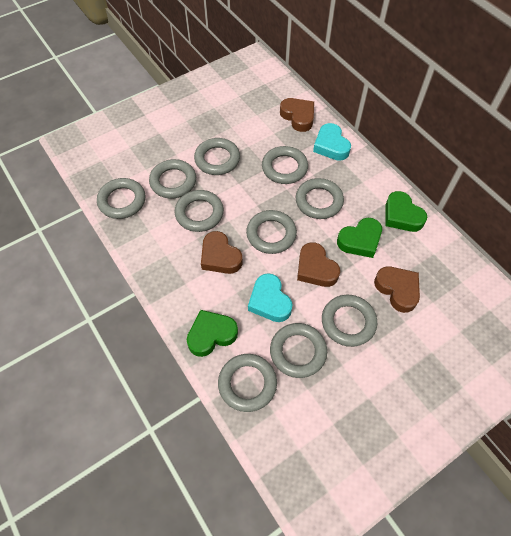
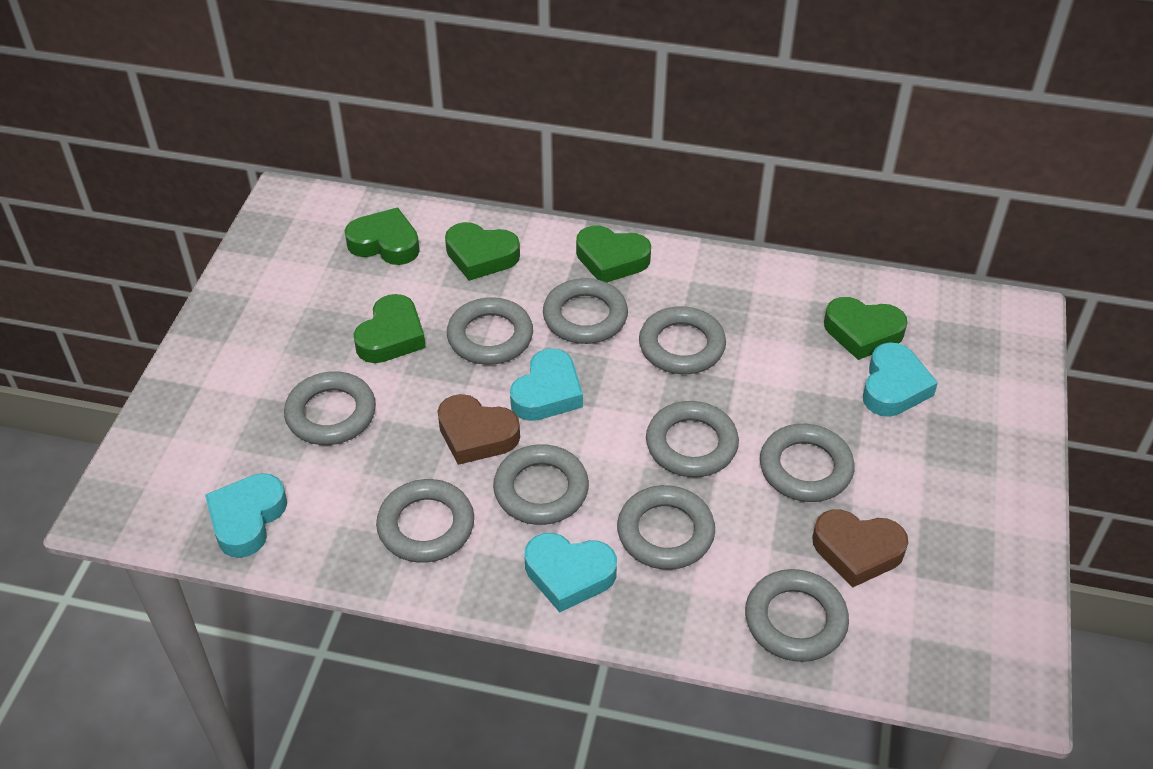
brown heart: [201,231,243,274] [280,98,314,132] [297,242,340,287] [374,267,420,313] = 4 -> [438,394,520,465] [812,509,908,588] = 2
green heart: [187,310,238,357] [337,218,382,258] [385,191,427,232] = 3 -> [345,208,420,265] [353,294,426,363] [445,222,520,281] [576,225,651,282] [824,297,907,360] = 5
turquoise heart: [248,273,293,322] [313,123,351,161] = 2 -> [205,473,287,558] [510,349,583,421] [525,533,617,612] [863,342,938,417] = 4

